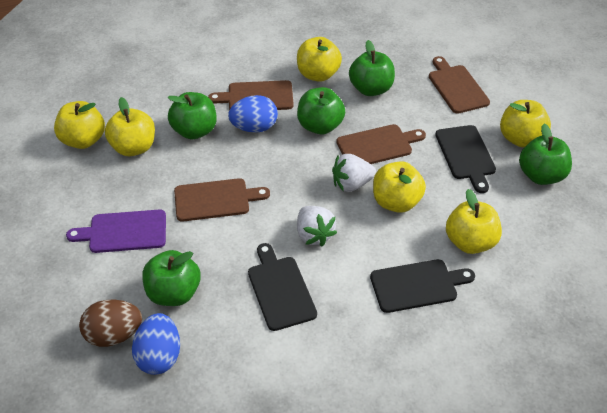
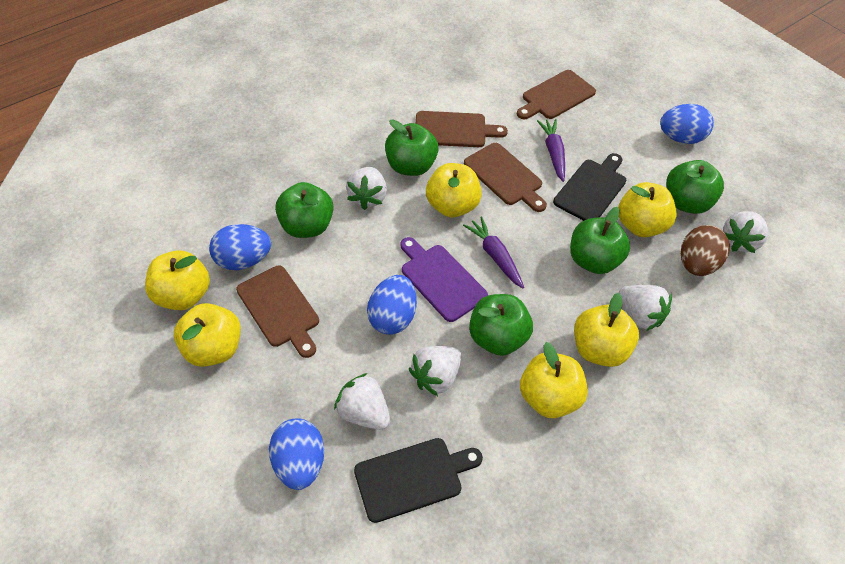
black cutting board: [248,243,317,331] [370,259,475,313] [435,125,496,193] = 3 -> [354,438,483,523] [553,153,626,221] = 2
blue egg: [132,313,180,375] [228,95,278,133] = 2 -> [209,224,271,270] [269,418,324,490] [367,275,417,335] [660,104,714,144] = 4
purple carrot: none = 0 -> [463,217,524,288] [537,119,565,182] = 2
white strawberry: [297,206,337,246] [332,154,376,192] = 2 -> [334,373,390,430] [346,167,387,210] [409,346,462,396] [619,285,672,331] [723,211,768,253] = 5

